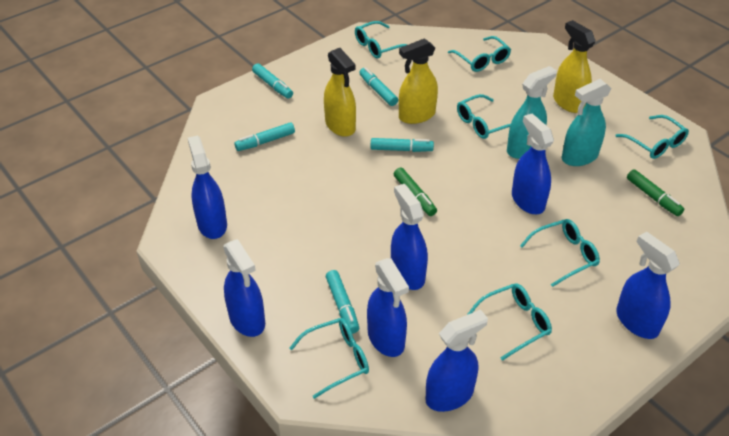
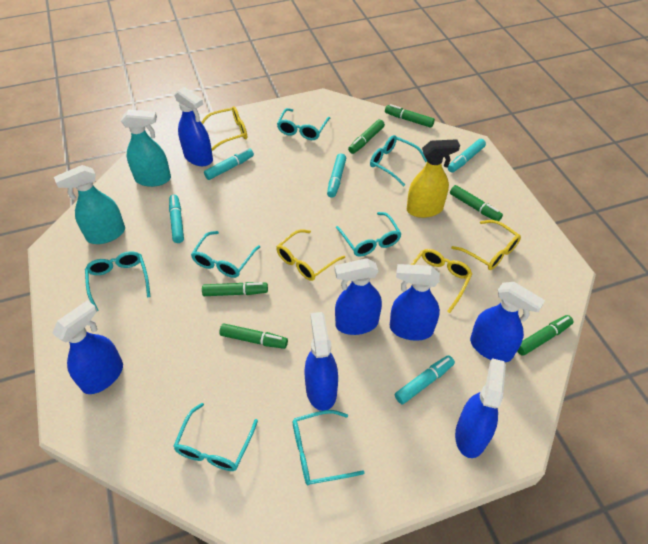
green marker: [394,167,437,216] [627,169,684,216] = 2 -> [202,282,268,296] [220,324,288,349] [348,119,385,154] [385,104,435,128] [450,185,503,221] [517,315,574,356] = 6
yellow glasses: none = 0 -> [201,106,247,151] [276,229,345,281] [411,249,473,313] [451,220,521,270] = 4
yellow spray bottle: [324,48,356,137] [399,38,438,124] [553,20,596,113] = 3 -> [407,139,460,218] = 1

